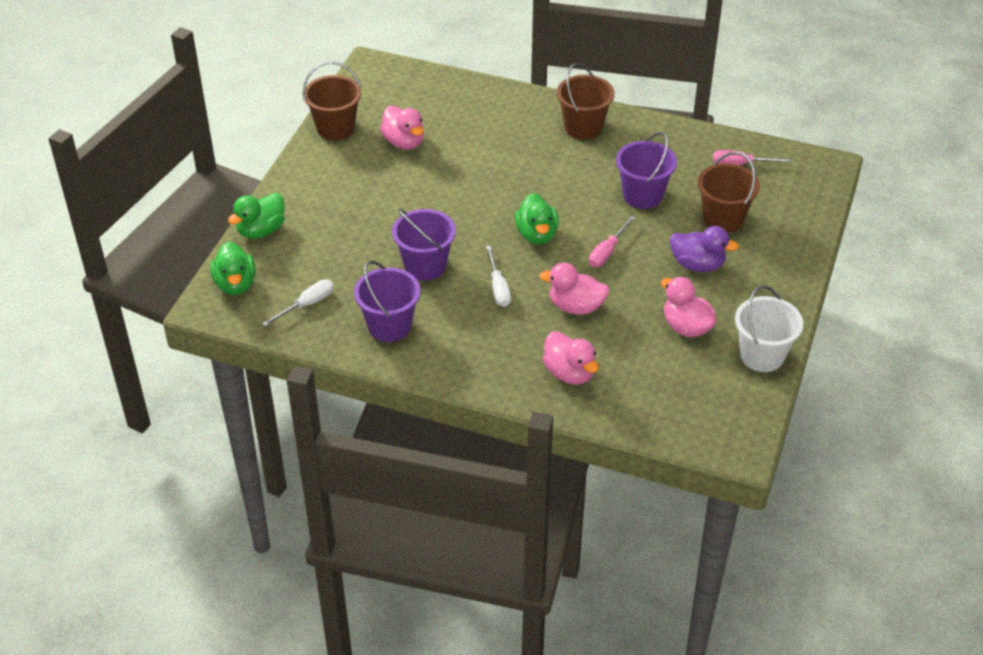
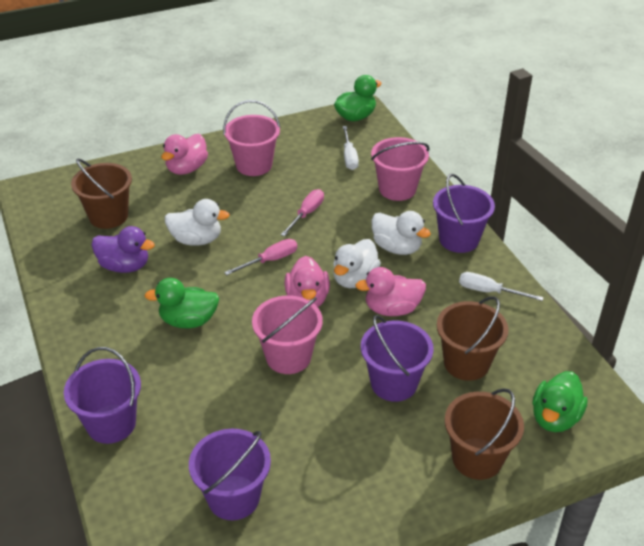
pink bucket: none = 0 -> [223,100,281,176] [252,296,323,374] [371,137,430,201] = 3
pink duck: [380,106,424,150] [539,263,609,315] [543,331,599,384] [661,277,716,337] = 4 -> [161,134,208,175] [284,256,330,307] [355,267,426,316] = 3
purple bucket: [354,260,420,342] [392,209,456,281] [616,132,677,209] = 3 -> [64,347,141,444] [189,429,271,520] [361,315,434,402] [433,174,495,253] = 4
white bucket: [735,285,803,372] = 1 -> none = 0
white duck: none = 0 -> [165,199,230,246] [333,239,381,288] [371,211,431,255] = 3

